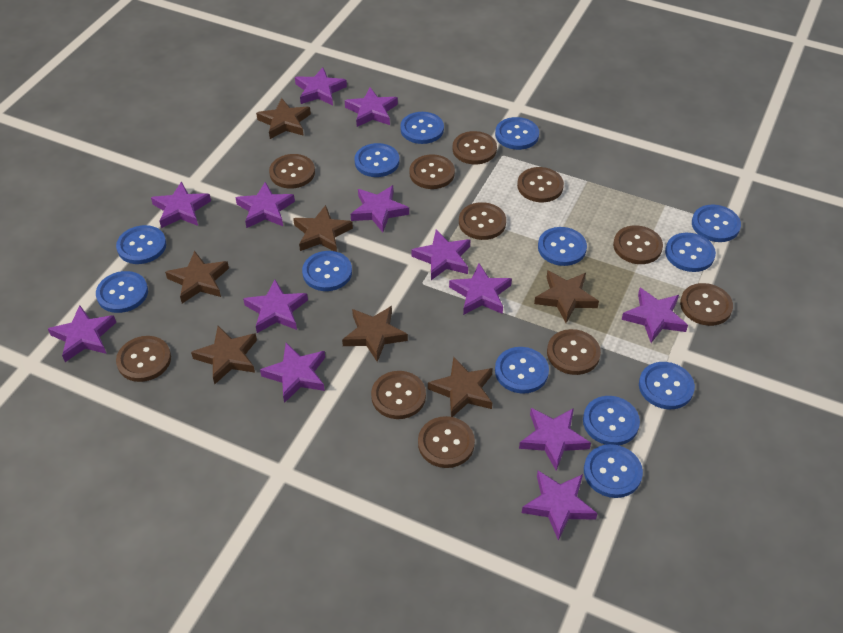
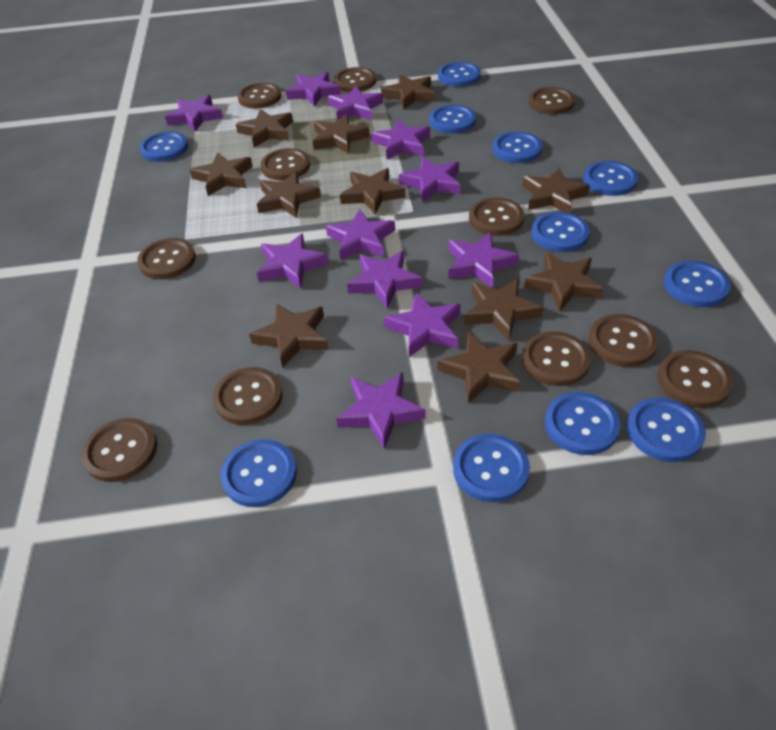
blue button: [96,271,148,313] [116,225,166,264] [302,251,352,291] [354,143,399,177] [400,112,444,144] [495,117,539,150] [495,347,549,394] [538,227,587,266] [583,396,640,445] [584,444,643,498] [639,362,695,409] [665,233,716,272] [692,205,741,242] = 13 -> [140,132,188,162] [221,439,297,507] [430,105,476,134] [438,62,481,87] [453,434,530,502] [492,132,542,163] [532,212,590,252] [545,392,620,455] [583,161,638,196] [627,398,706,462] [664,261,731,307] = 11
brown star: [165,251,229,303] [191,326,257,384] [256,98,311,139] [293,205,353,252] [342,306,408,362] [428,357,493,417] [534,270,599,323] = 7 -> [190,152,253,196] [236,109,293,147] [249,303,329,368] [257,171,321,218] [313,114,370,154] [340,168,406,215] [381,74,435,109] [438,332,520,403] [464,278,544,341] [522,168,590,213] [524,252,604,312] = 11
purple star: [48,305,116,362] [151,181,211,228] [235,182,295,228] [243,280,308,333] [260,343,325,403] [295,67,347,106] [345,87,398,127] [351,185,409,232] [411,230,470,280] [449,264,512,315] [519,408,591,470] [522,471,598,540] [621,288,688,343] = 13 -> [165,95,223,132] [257,233,328,289] [286,72,341,107] [326,209,395,260] [328,86,383,120] [336,372,426,449] [347,251,422,308] [371,119,430,160] [384,293,461,357] [399,157,461,202] [448,232,519,288] = 11

